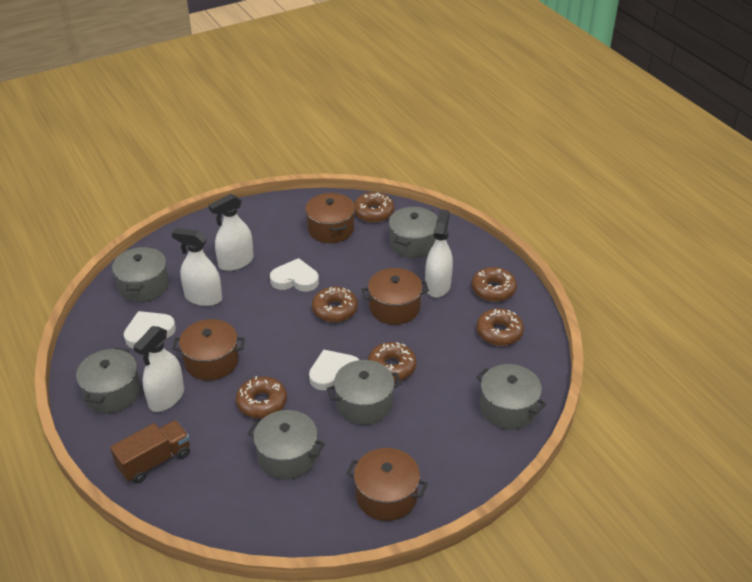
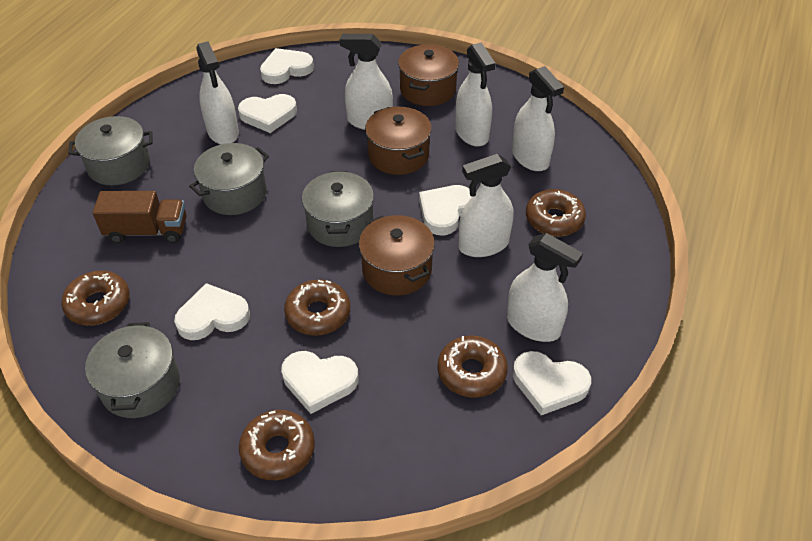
brown donut: [236,376,287,419] [312,287,358,322] [354,192,394,222] [368,342,416,381] [472,267,517,302] [476,309,524,346] = 6 -> [61,271,130,325] [239,410,315,480] [284,280,350,335] [437,335,508,398] [526,189,586,236] = 5
brown pot: [172,319,245,381] [305,193,355,243] [347,448,428,521] [361,268,429,325] = 4 -> [359,215,435,296] [365,107,432,175] [398,44,459,106] = 3
grey pot: [76,348,141,413] [112,247,169,302] [247,410,325,480] [327,360,402,425] [389,207,438,258] [476,364,546,429] = 6 -> [68,116,153,185] [85,322,180,418] [189,143,269,215] [302,171,374,247] = 4
white heart: [124,311,176,349] [270,258,319,292] [309,350,359,390] = 3 -> [174,283,250,340] [238,94,297,133] [260,48,314,84] [281,351,359,414] [419,185,472,235] [513,351,591,415] = 6
white spray bottle: [133,326,184,412] [172,228,222,306] [208,194,254,271] [425,209,453,298] = 4 -> [196,41,239,144] [340,34,393,130] [455,42,496,146] [459,154,513,257] [507,233,583,342] [512,66,564,171] = 6

